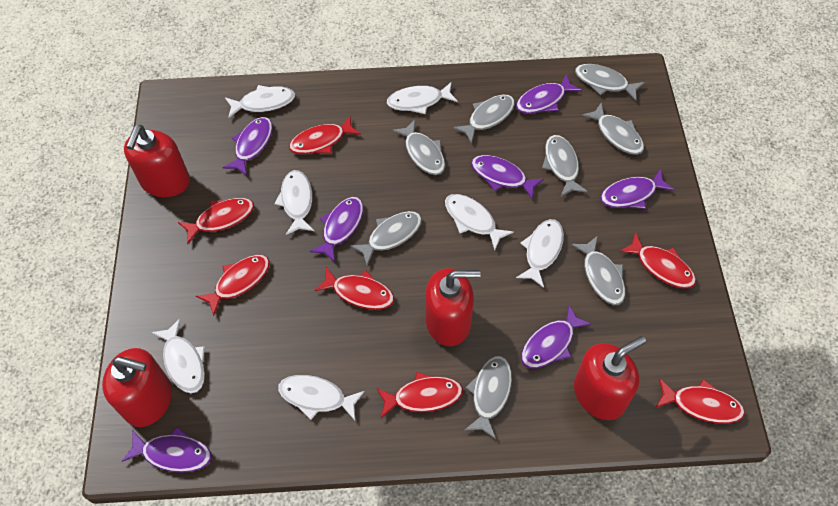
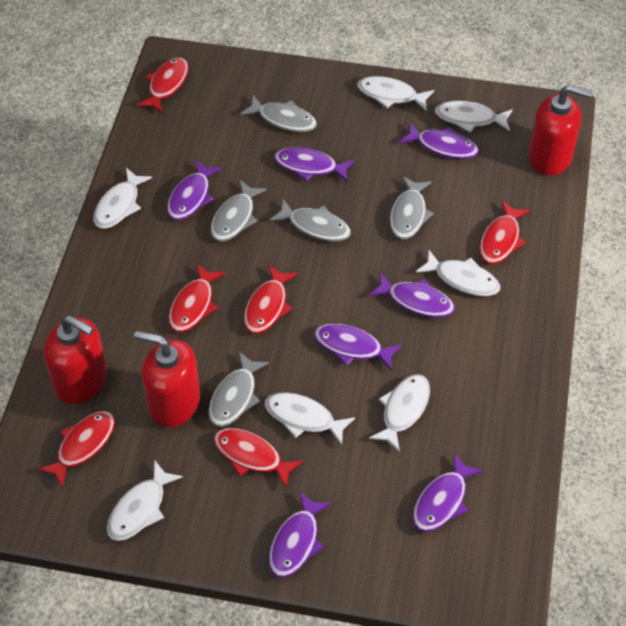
grey fish: [350,211,422,265] [392,120,445,175] [453,95,515,144] [464,356,512,439] [542,135,588,197] [571,236,625,305] [575,64,645,101] [582,102,644,155] = 8 -> [209,352,269,427] [211,180,267,242] [240,95,317,132] [269,199,351,242] [390,176,434,239] = 5
red fish: [178,198,254,244] [196,255,270,316] [289,116,361,154] [314,267,394,310] [376,372,463,418] [619,232,696,289] [655,378,745,424] = 7 -> [37,411,115,487] [136,57,188,113] [169,264,225,332] [214,428,303,488] [244,265,298,334] [479,201,530,264] = 6
red soap dispenser: [102,348,172,427] [124,125,190,197] [425,268,481,346] [574,336,646,420] = 4 -> [44,316,107,404] [134,331,200,427] [529,85,593,175] = 3

